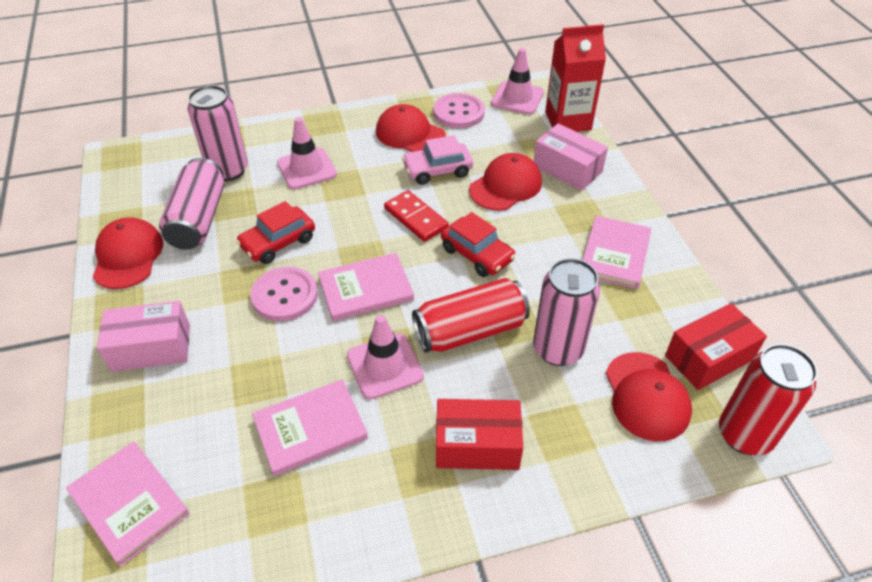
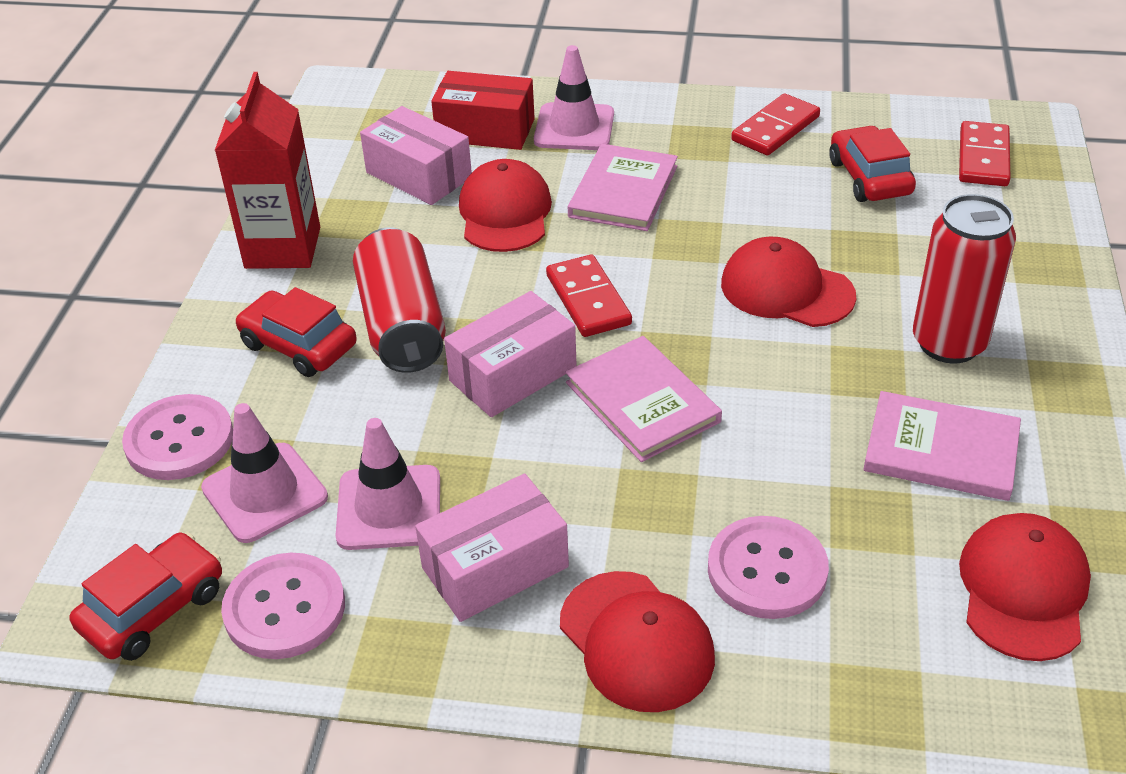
pink book: [66,442,189,567] [252,379,368,476] [318,253,414,321] [583,216,651,289] = 4 -> [565,336,722,462] [568,144,678,231] [863,391,1021,501] = 3
pink box: [97,301,190,372] [534,123,608,191] = 2 -> [360,106,472,205] [415,473,569,622] [444,291,577,417] = 3
pink button: [250,267,318,321] [433,93,485,128] = 2 -> [122,394,233,480] [221,553,345,659] [708,516,829,619] = 3
pink can: [159,158,224,249] [188,85,248,182] [533,258,600,366] = 3 -> none = 0
pink car: [402,135,473,185] = 1 -> none = 0
red box: [436,399,523,470] [665,303,767,390] = 2 -> [431,71,535,150] = 1
red car: [236,201,315,264] [441,212,516,277] = 2 -> [70,532,222,661] [235,287,357,377] [829,126,916,202] = 3
red domino: [384,190,449,242] = 1 -> [546,255,632,337] [731,93,820,155] [959,121,1010,186] = 3

